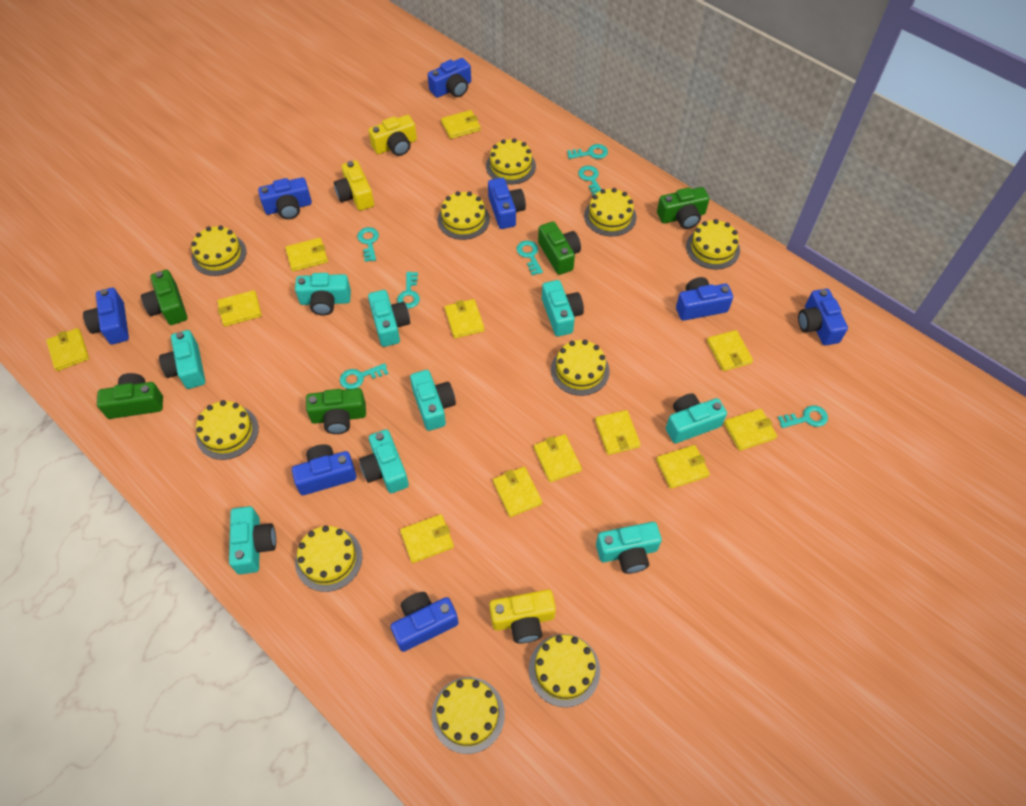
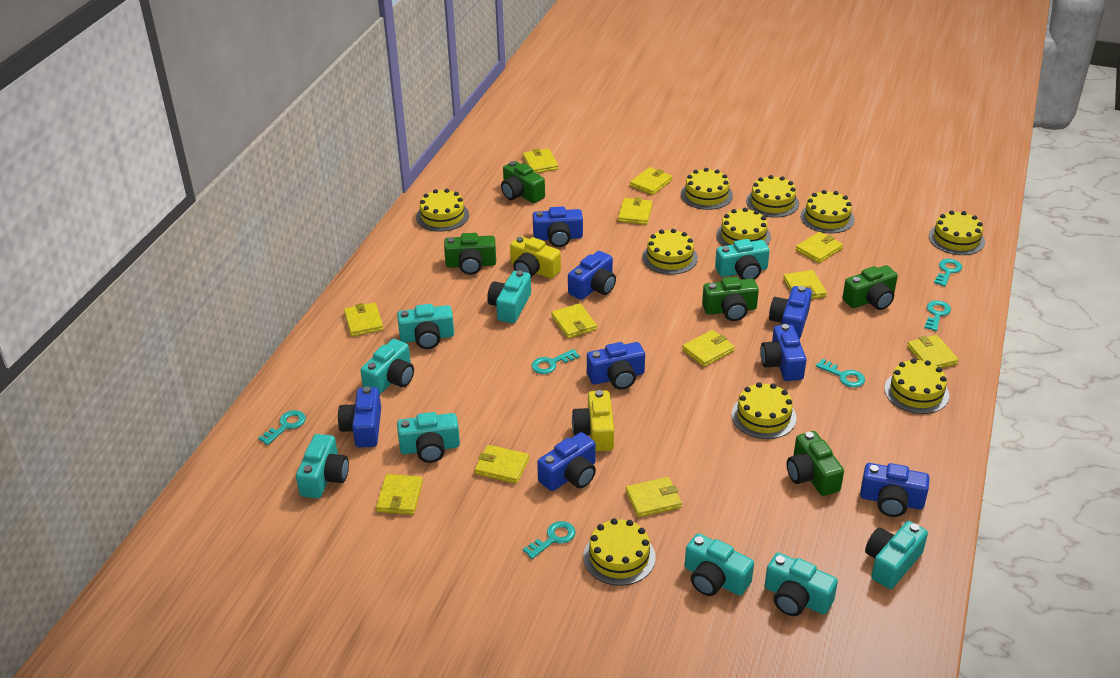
turquoise key: [340,363,389,389] [357,227,379,262] [397,272,420,309] [517,240,543,275] [567,144,608,159] [578,166,601,195] [778,405,828,428] = 7 -> [258,410,306,445] [523,521,575,559] [532,349,580,374] [816,359,865,388] [924,300,951,331] [934,259,962,287] = 6
yellow camera: [334,160,374,211] [368,115,417,156] [490,589,556,644] = 3 -> [510,236,561,279] [572,390,614,451] = 2

